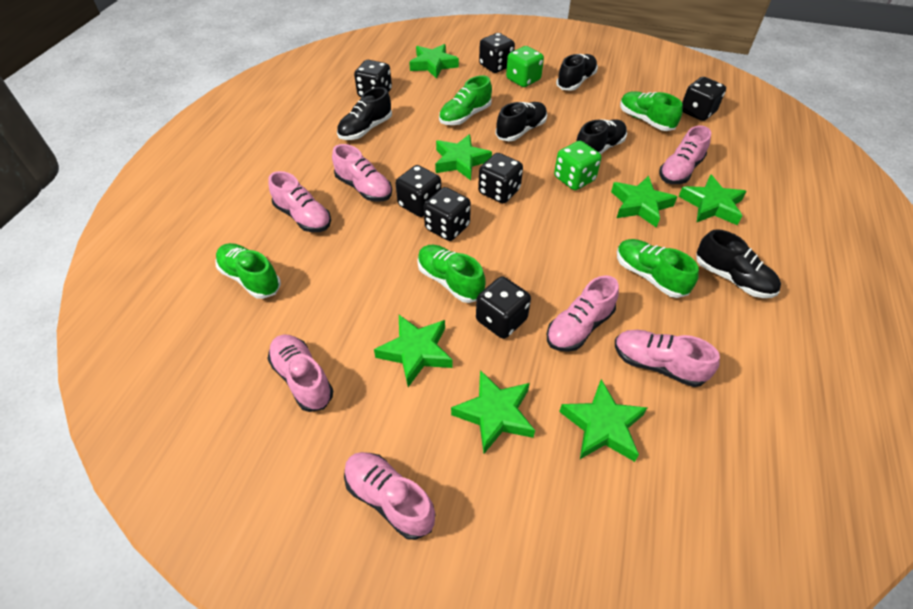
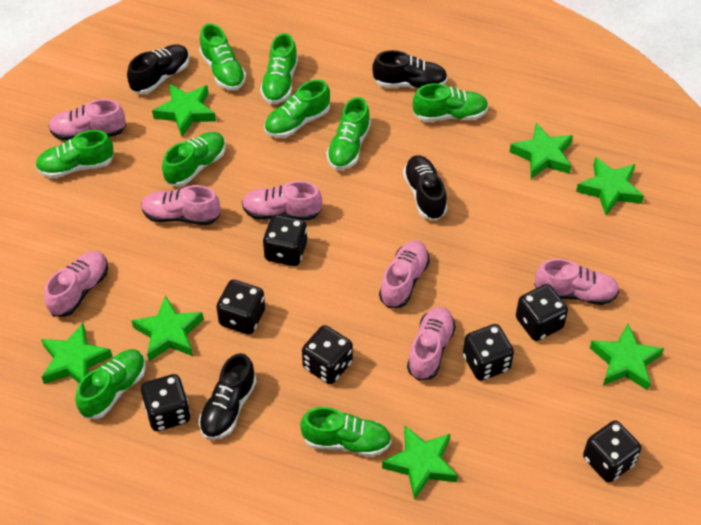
black shoe: [337,87,392,140] [495,102,547,141] [556,54,598,91] [576,119,627,154] [697,229,781,298] = 5 -> [127,44,189,94] [199,353,257,440] [372,50,448,89] [403,156,447,220] = 4
green dice: [506,46,544,87] [554,141,602,190] = 2 -> none = 0
green shoe: [215,243,281,299] [417,245,486,303] [439,75,492,125] [617,239,699,298] [620,91,683,131] = 5 -> [35,130,114,178] [75,349,146,419] [162,132,226,187] [199,23,246,90] [260,33,298,104] [264,79,330,138] [300,407,392,457] [326,97,371,170] [413,83,489,122] = 9

